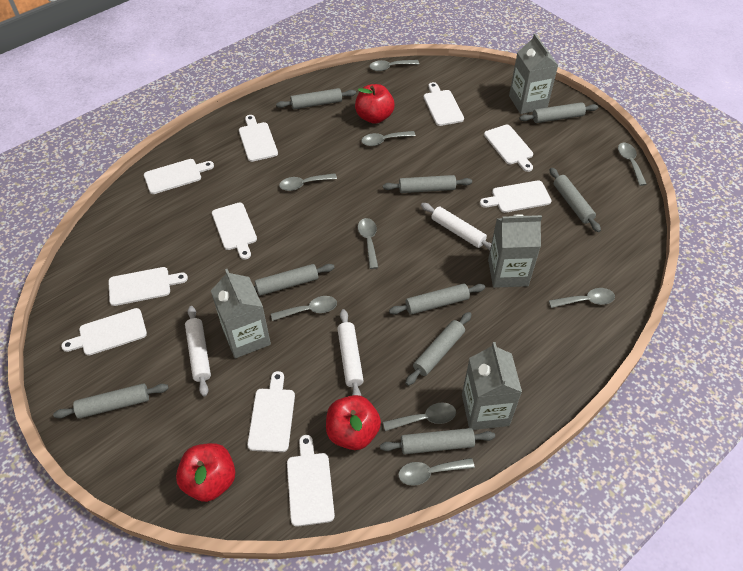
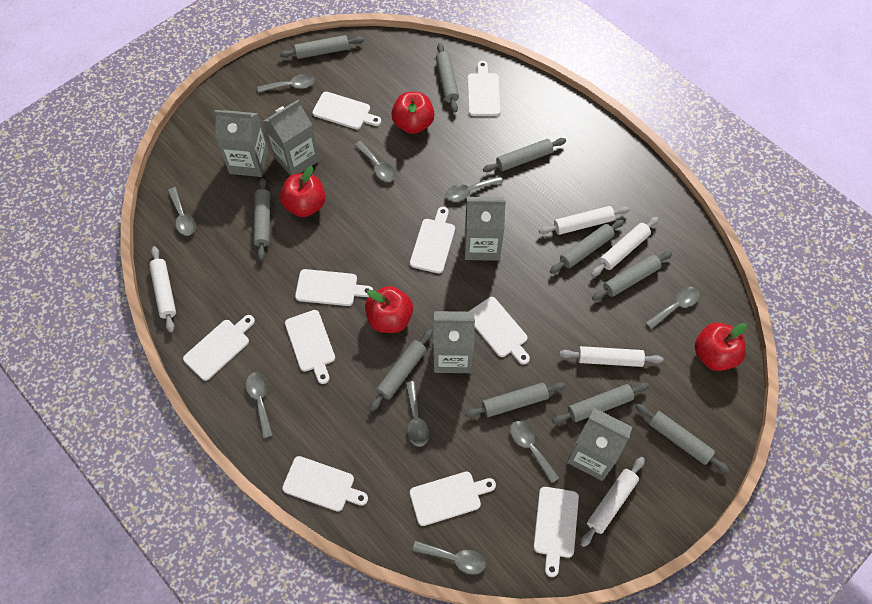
grey carton: [211,269,271,358] [462,342,522,430] [488,215,542,288] [509,33,558,114] = 4 -> [214,110,268,177] [264,99,320,176] [433,311,475,373] [465,197,506,261] [567,408,632,481] = 5
grey rolling pin: [53,383,169,419] [254,264,335,296] [276,88,356,109] [380,428,495,454] [383,175,472,193] [389,284,485,315] [405,312,472,386] [519,102,598,123] [549,168,601,232] = 9 -> [253,177,270,260] [279,35,364,59] [369,329,433,412] [436,43,459,113] [465,382,565,418] [483,138,566,172] [550,219,624,274] [552,383,649,424] [592,251,672,301] [636,404,729,473] = 10
red apple: [176,443,235,502] [326,395,381,450] [355,84,395,124] = 3 -> [280,166,326,217] [365,286,413,333] [391,92,435,134] [695,322,747,371] = 4
white rolling pin: [185,306,211,397] [337,309,364,396] [421,203,492,250] = 3 -> [149,246,176,332] [539,206,629,235] [559,346,663,367] [580,457,645,547] [591,217,659,277] = 5

